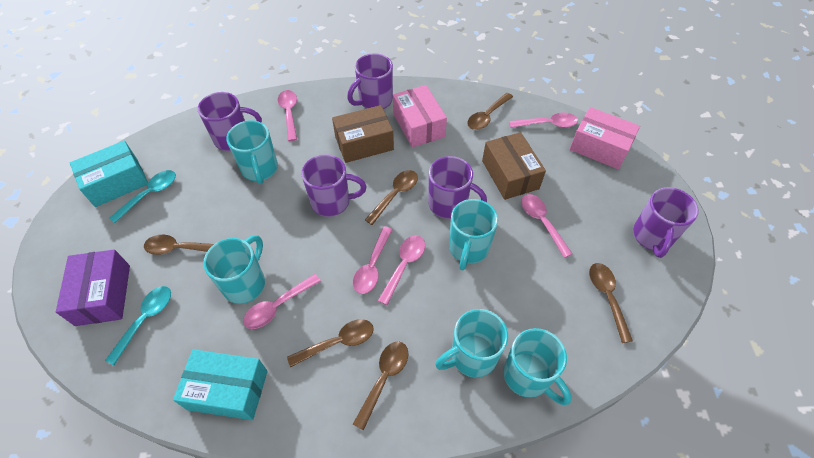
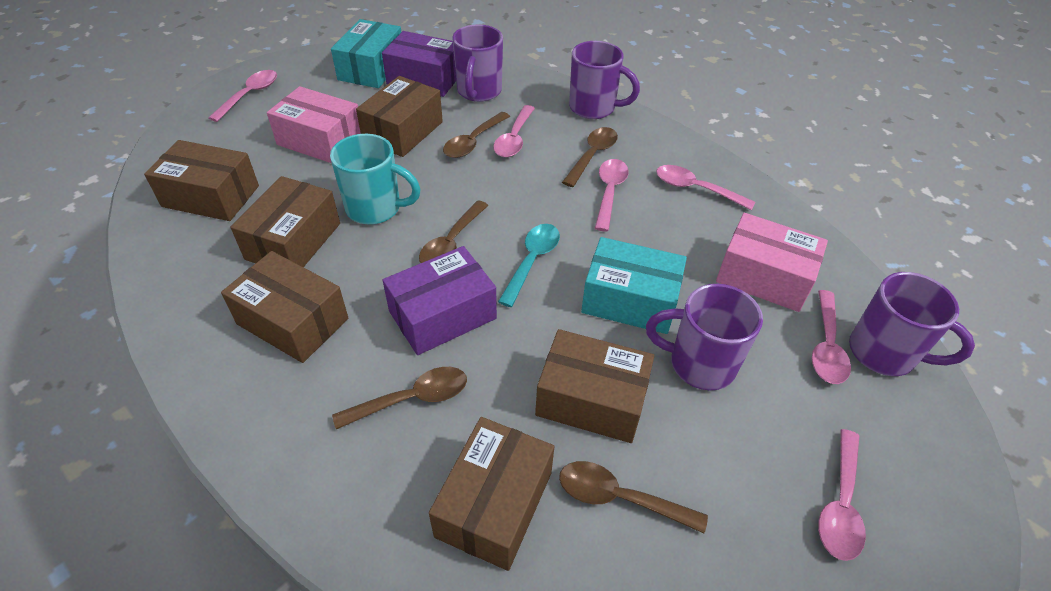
brown box: [332,105,394,163] [482,132,546,200] = 2 -> [144,140,259,221] [221,251,348,363] [231,176,340,267] [356,76,443,157] [429,417,555,571] [535,329,654,443] = 6
brown spoon: [144,235,214,255] [287,319,374,367] [352,341,409,431] [365,170,418,225] [467,93,513,130] [589,263,633,343] = 6 -> [332,367,467,429] [419,200,488,263] [443,112,510,158] [559,461,708,533] [562,127,618,187] = 5
purple box: [56,249,130,326] = 1 -> [382,31,456,97] [383,246,497,355] = 2
purple mug: [198,92,262,151] [302,154,367,217] [347,53,393,109] [428,156,487,219] [633,187,699,258] = 5 -> [452,24,503,102] [569,41,640,119] [646,284,763,390] [849,272,975,376] = 4
turquoise mug: [203,235,265,304] [226,120,278,184] [435,309,508,378] [449,199,498,270] [503,328,572,405] = 5 -> [330,134,421,225] = 1
turquoise spoon: [105,286,171,365] [110,170,176,223] = 2 -> [498,224,560,307] = 1

